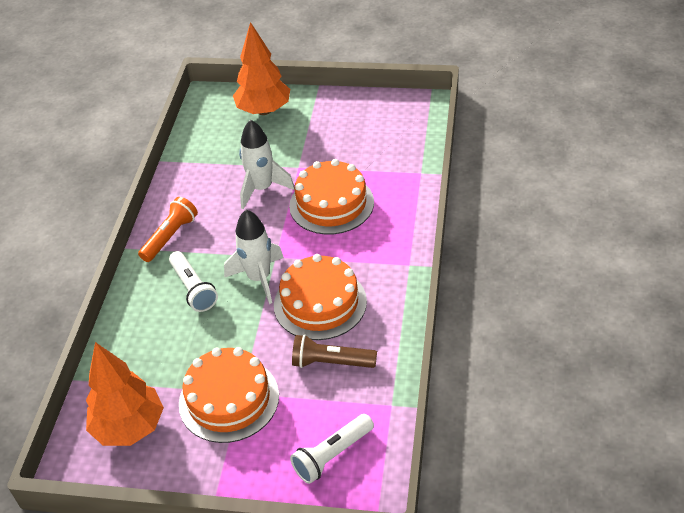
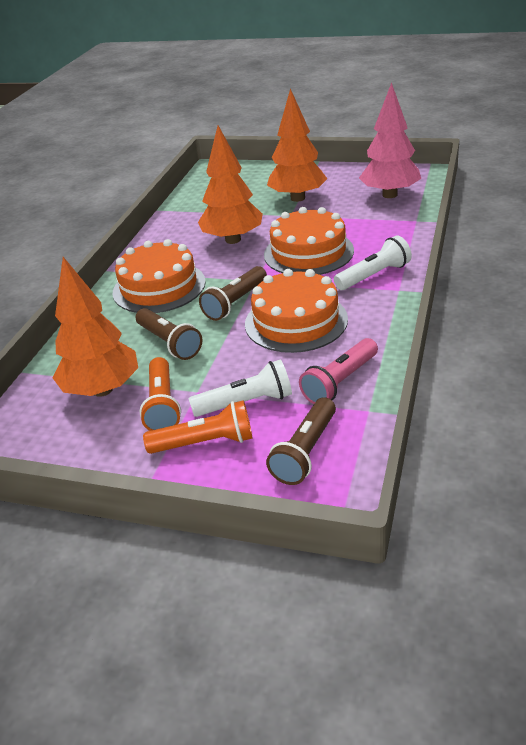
brown flashlight: [292,335,377,368] = 1 -> [136,308,202,360] [199,266,267,321] [266,397,336,485] = 3
orange flashlight: [138,197,198,262] = 1 -> [140,357,181,431] [143,400,253,454] = 2
orange tree: [86,342,164,446] [233,22,290,115] = 2 -> [52,257,138,397] [198,126,263,244] [267,89,327,202] = 3
pink flashlight: none = 0 -> [299,338,378,404] = 1
pink tree: none = 0 -> [359,82,421,198] = 1
white rocket: [224,210,284,304] [239,120,295,209] = 2 -> none = 0

